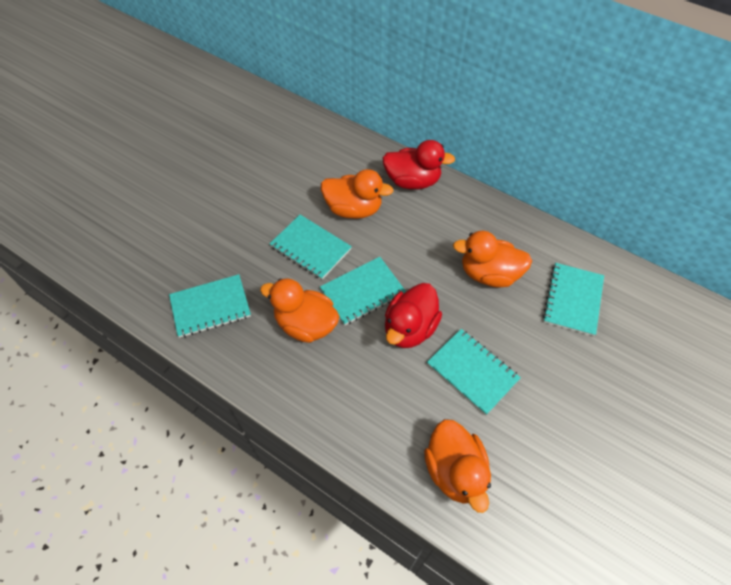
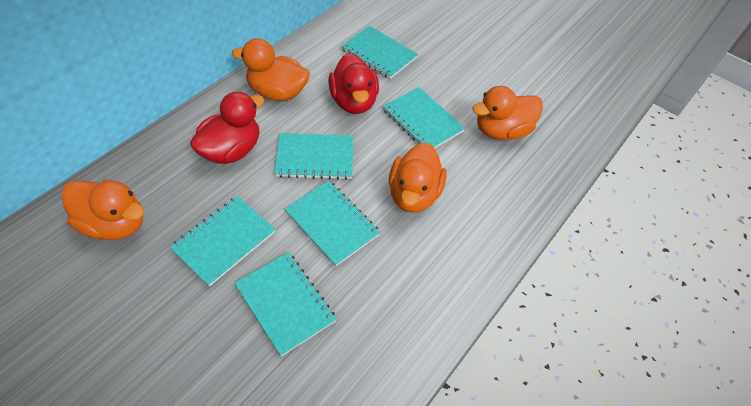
turquoise notebook: [169,274,251,338] [270,215,352,280] [320,257,406,325] [427,329,521,415] [543,263,604,336] = 5 -> [170,196,276,287] [235,252,336,357] [274,133,353,180] [285,181,381,267] [341,26,418,79] [383,87,465,148] = 6

